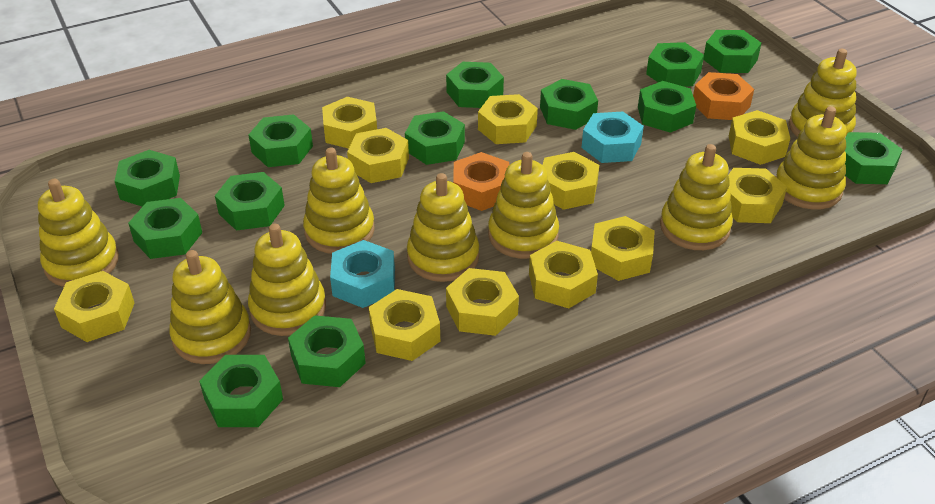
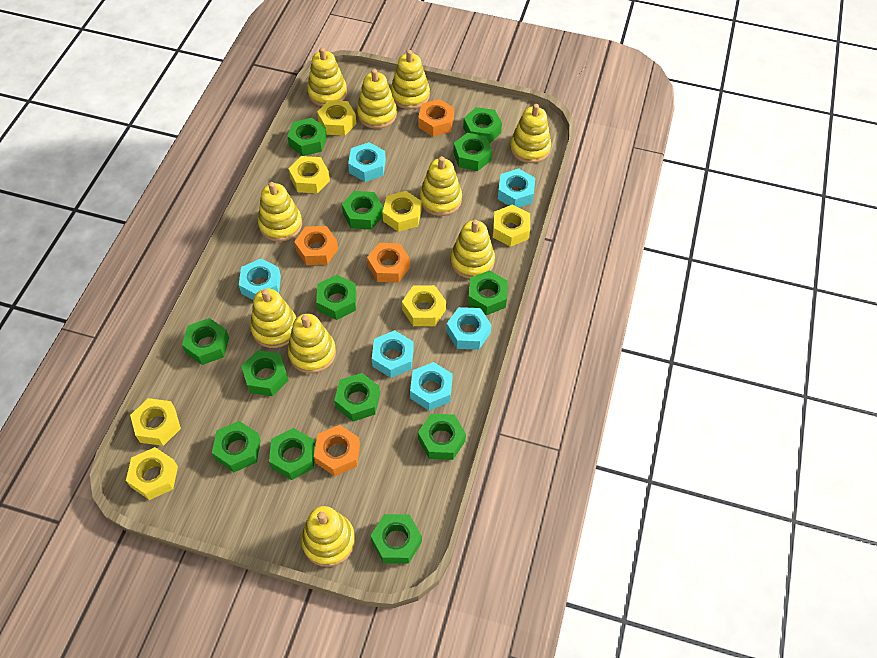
orange nut: [453,152,509,211] [693,72,754,120] = 2 -> [294,226,338,265] [314,425,360,476] [367,243,410,283] [418,99,454,137] = 4
turquoise nut: [330,240,395,308] [582,112,644,163] = 2 -> [239,259,281,300] [348,142,386,182] [372,330,414,378] [410,362,453,411] [446,307,492,350] [498,168,535,208] = 6
yellow nut: [54,271,135,342] [322,97,377,149] [347,128,409,183] [369,289,440,361] [446,268,519,336] [478,94,538,144] [529,241,598,308] [543,152,599,210] [591,216,655,281] [728,168,787,223] [729,110,790,165] = 11 -> [126,447,178,500] [130,398,181,446] [288,156,330,194] [317,100,356,136] [383,191,422,232] [402,285,446,326] [493,205,530,247] = 7
yellow stacking toy: [38,179,119,287] [169,250,251,364] [248,224,326,336] [303,148,375,254] [407,173,479,282] [488,152,559,259] [660,144,733,250] [776,106,846,210] [789,49,857,137] = 9 -> [250,289,296,348] [258,182,302,242] [288,314,336,374] [301,506,355,567] [307,47,347,106] [357,69,397,129] [391,50,430,109] [420,156,462,216] [450,220,495,279] [510,104,551,163] = 10

